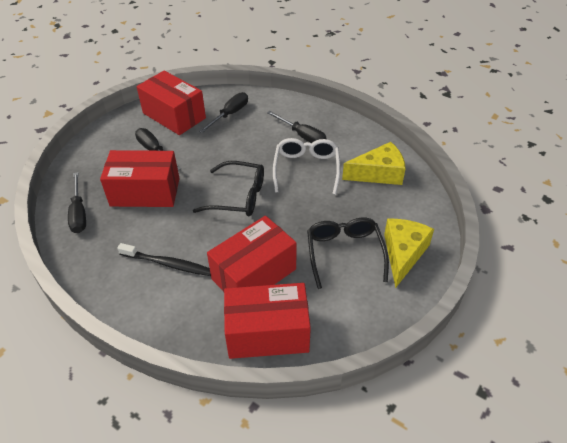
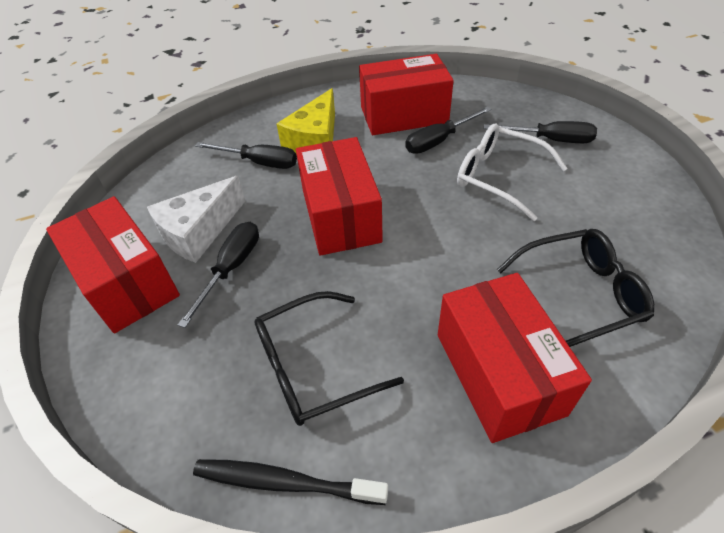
white cheese: none = 0 -> [147,176,246,263] = 1
yellow cheese: [342,142,406,185] [384,219,434,288] = 2 -> [277,88,335,153] = 1

